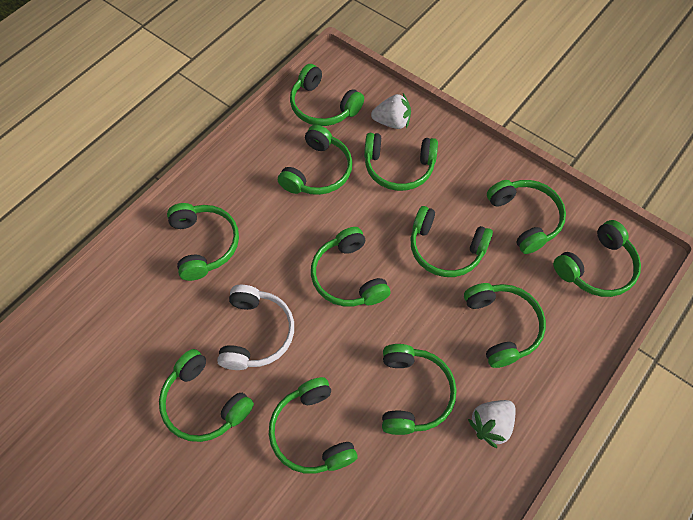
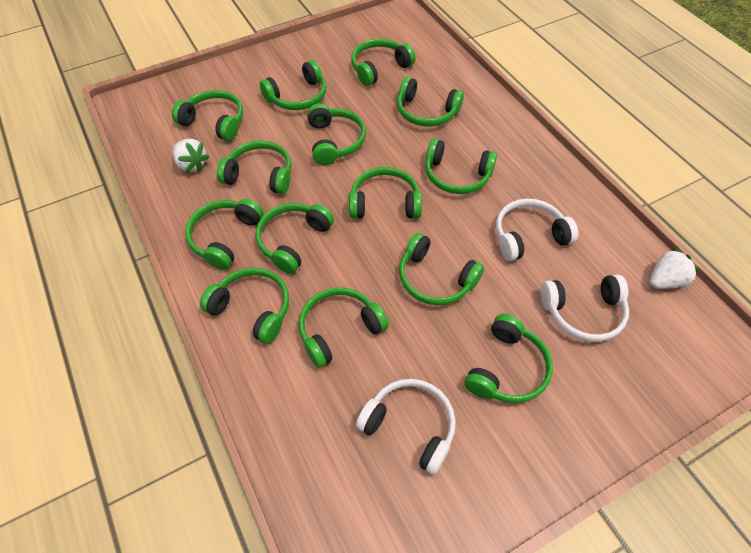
green headphones: [159,349,254,442] [167,203,239,281] [269,377,357,474] [278,125,352,195] [290,64,364,126] [311,227,390,306] [364,133,438,191] [382,344,457,435] [410,206,493,277] [464,283,546,368] [487,180,566,254] [553,220,641,297] = 12 -> [172,90,243,141] [185,199,264,270] [200,268,289,344] [217,141,291,194] [256,203,334,274] [259,60,327,110] [299,287,389,368] [307,103,366,165] [349,167,422,218] [351,39,415,86] [397,77,464,126] [399,233,484,305] [425,139,497,194] [465,314,553,403] = 14
white headphones: [217,285,294,370] = 1 -> [356,379,456,475] [496,199,578,261] [540,275,629,342] = 3

